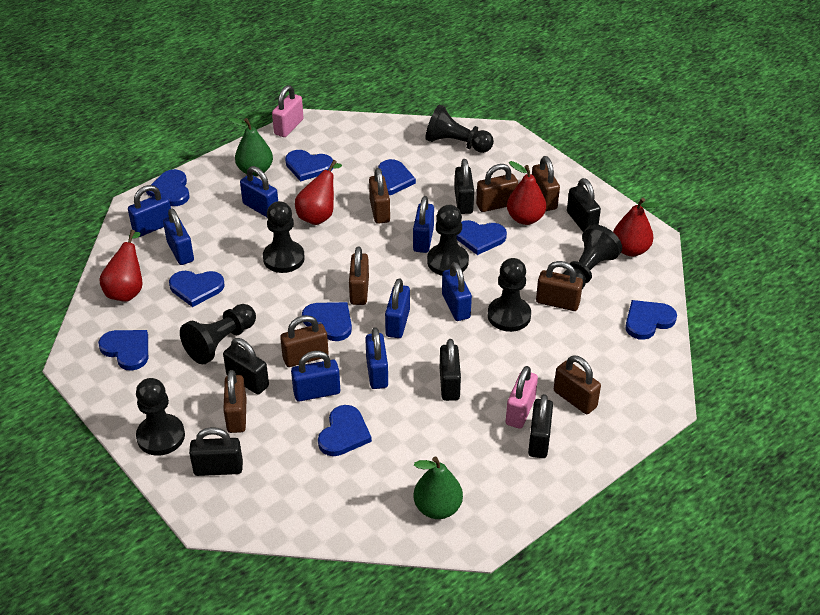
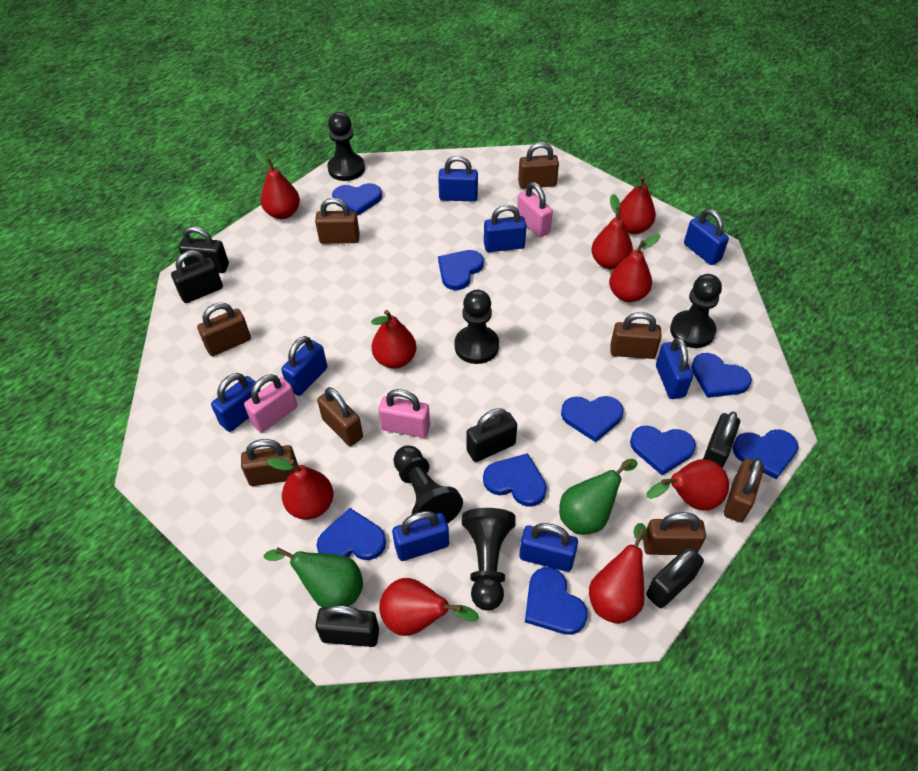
black pawn: [136,378,185,456] [180,304,256,365] [263,201,305,273] [425,105,494,153] [427,205,469,276] [488,258,531,332] [563,224,622,289] = 7 -> [327,112,365,181] [393,445,463,524] [454,290,499,364] [462,508,516,610] [670,274,722,348] = 5
pink padlock: [272,85,304,137] [506,366,538,429] = 2 -> [244,374,297,432] [378,389,430,438] [517,182,553,237] = 3
red pear: [99,230,143,302] [295,160,342,225] [507,161,546,225] [613,198,660,256] = 4 -> [255,151,300,219] [267,458,333,520] [371,310,417,369] [379,578,479,636] [589,523,647,624] [591,194,633,269] [609,234,660,302] [616,175,656,234] [646,459,729,511] = 9

